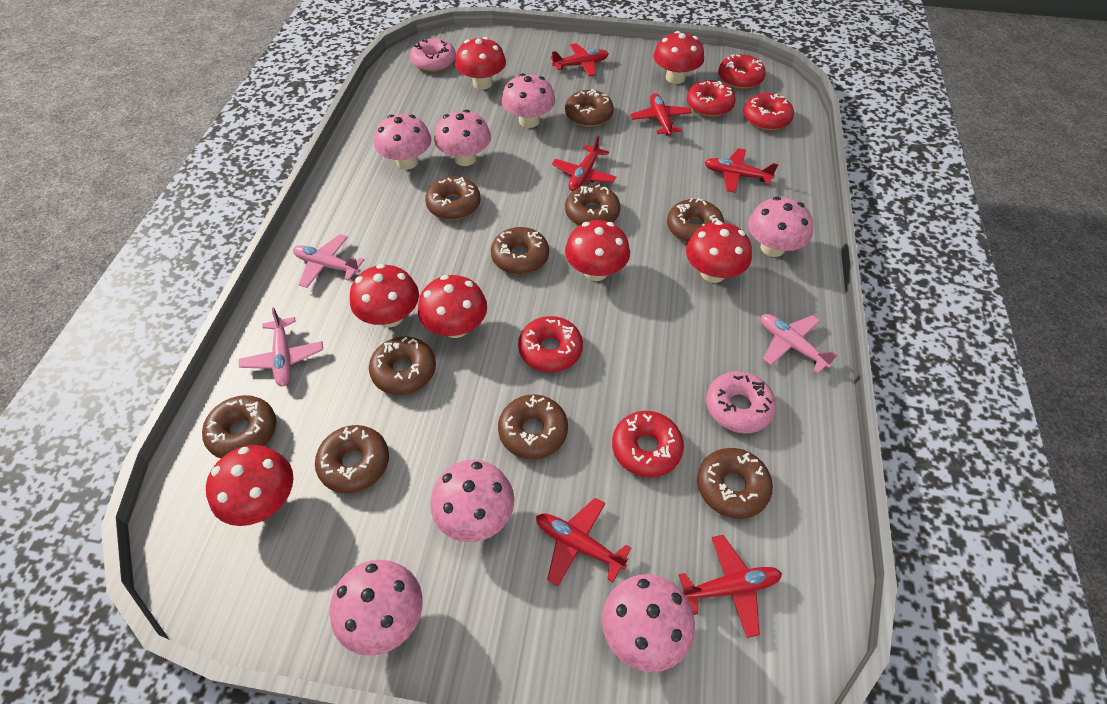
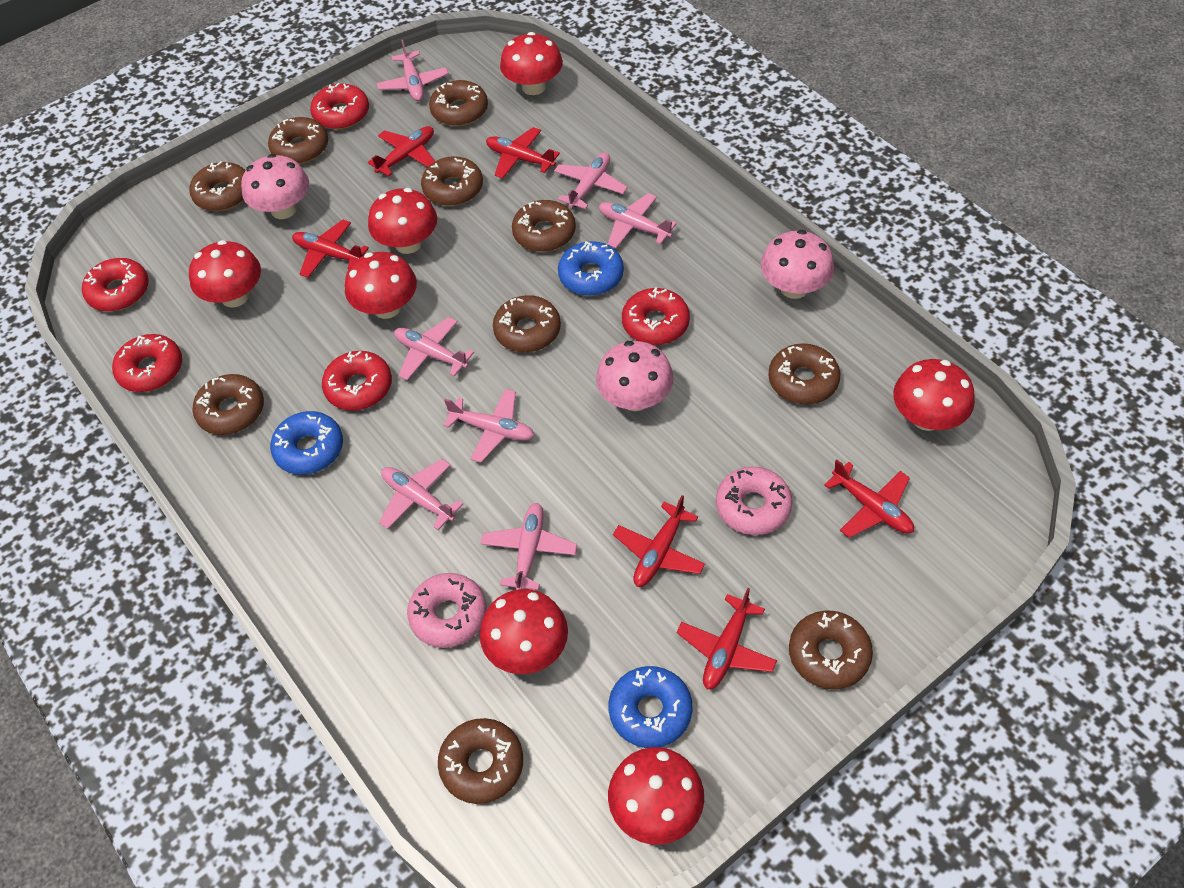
blue donut: none = 0 -> [270,411,343,475] [558,241,624,296] [608,666,692,748] = 3
pink mushroom: [329,560,423,656] [374,114,431,170] [430,460,514,542] [434,110,491,166] [502,73,555,128] [602,574,695,672] [748,197,813,257] = 7 -> [241,154,309,219] [596,341,674,411] [761,230,834,299] = 3
pink plane: [239,307,323,387] [293,234,365,288] [761,314,838,373] = 3 -> [377,40,449,101] [379,459,463,530] [394,317,474,380] [443,389,535,463] [481,503,577,590] [554,152,628,209] [599,193,677,248] = 7

